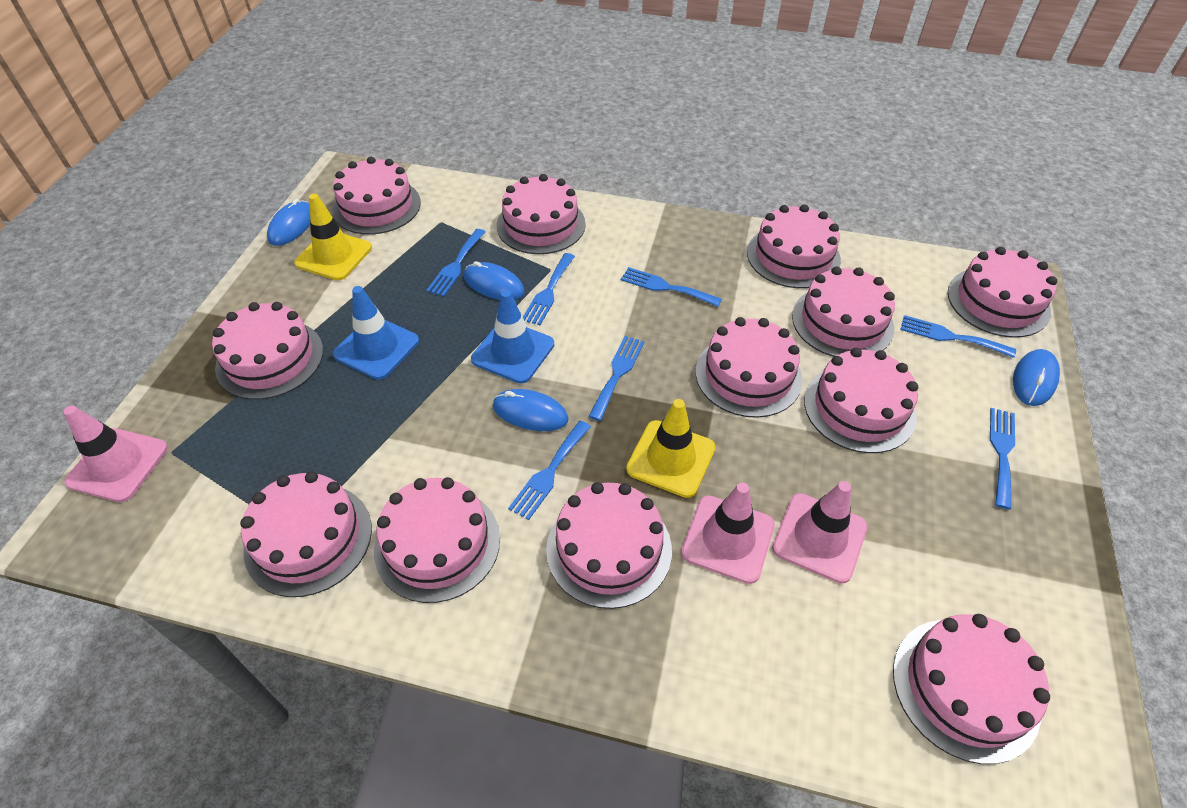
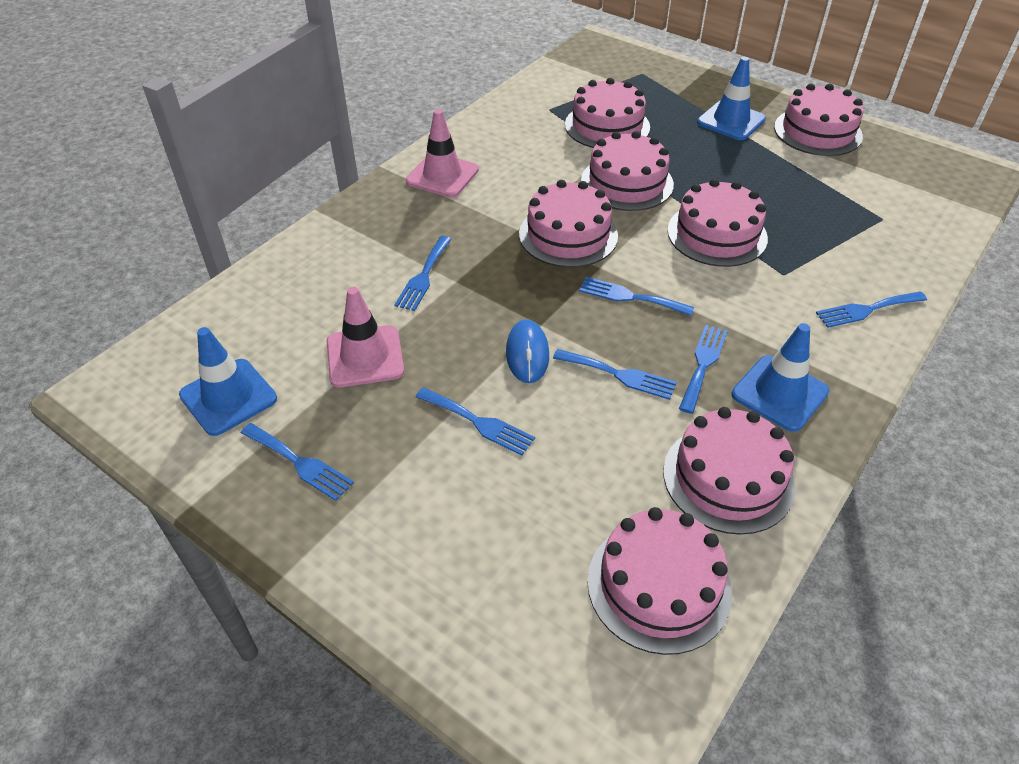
blue mouse: [267,199,310,246] [464,261,525,300] [493,389,568,431] [1013,349,1060,406] = 4 -> [506,319,549,383] = 1
blue traffic cone: [333,286,419,380] [471,290,554,384] = 2 -> [179,327,277,436] [697,57,766,140] [732,323,830,432] = 3
pink cake: [212,302,323,400] [240,471,372,597] [332,157,421,235] [374,477,500,603] [497,174,586,254] [546,482,672,609] [696,317,803,418] [747,204,841,288] [792,266,895,357] [804,348,918,453] [893,614,1050,764] [948,247,1057,338] = 12 -> [519,180,618,267] [565,78,650,148] [581,131,674,211] [587,507,732,655] [663,407,796,535] [667,179,768,267] [774,84,863,156] = 7
pink traffic cone: [63,406,168,502] [681,482,775,584] [772,481,868,584] = 3 -> [327,287,404,387] [406,109,479,197] = 2
yellow traffic cone: [294,193,372,280] [626,399,716,498] = 2 -> none = 0

